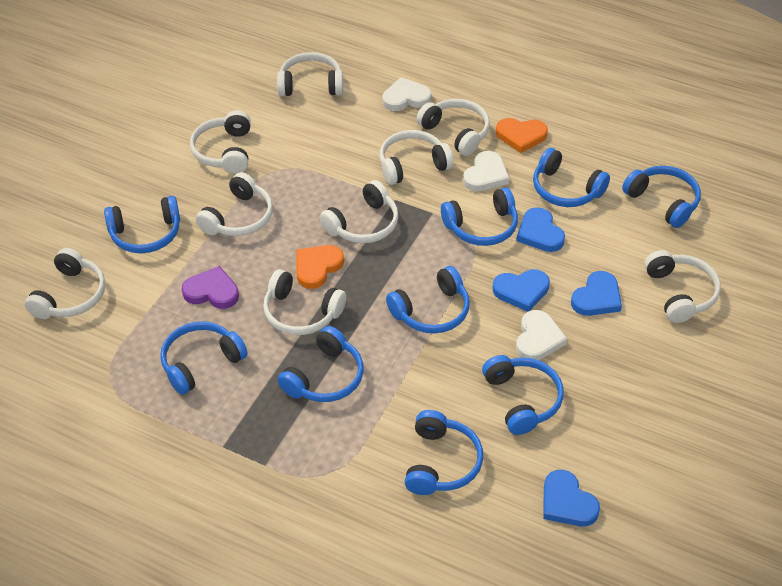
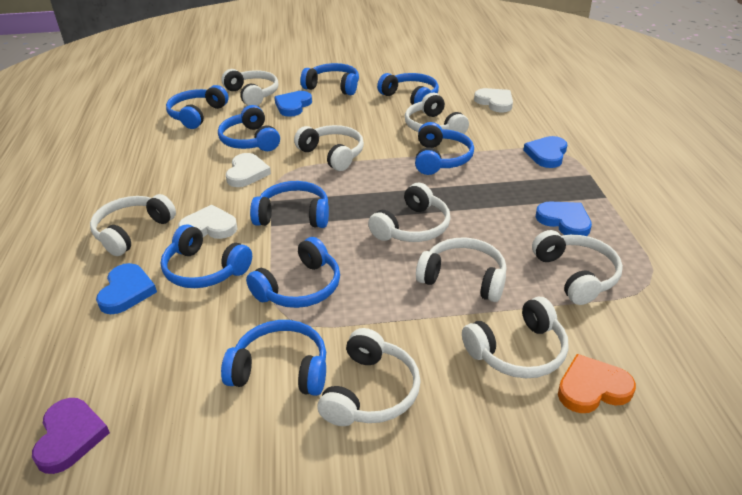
orange heart: [296,245,344,289] [496,118,548,153] = 2 -> [558,354,636,413] = 1

